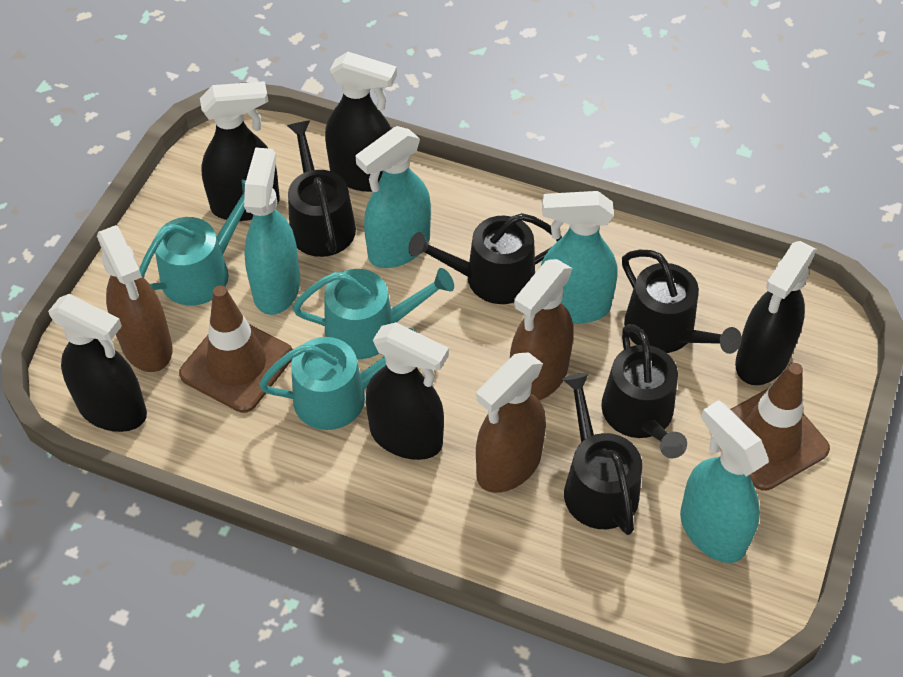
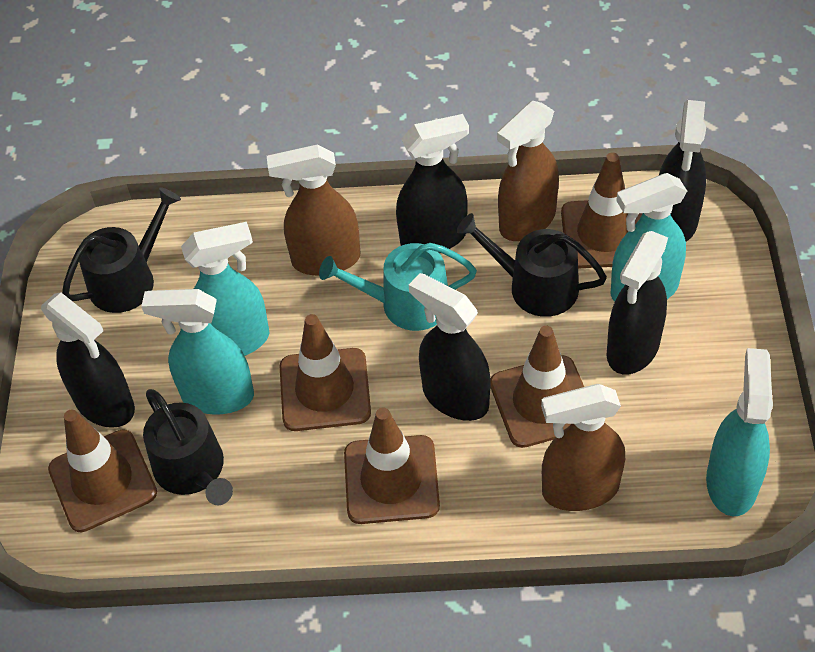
black watering can: [287,120,356,257] [408,213,562,304] [562,373,642,535] [601,324,687,458] [622,250,742,354] = 5 -> [62,187,181,313] [143,389,233,505] [457,213,607,317] = 3
brown traffic cone: [179,285,293,413] [730,363,830,491] = 2 -> [48,410,157,532] [280,314,371,431] [344,408,440,524] [490,326,584,448] [561,152,642,268] = 5
turquoise watering can: [139,179,246,306] [259,328,416,430] [293,268,454,359] = 3 -> [319,243,477,331] = 1

